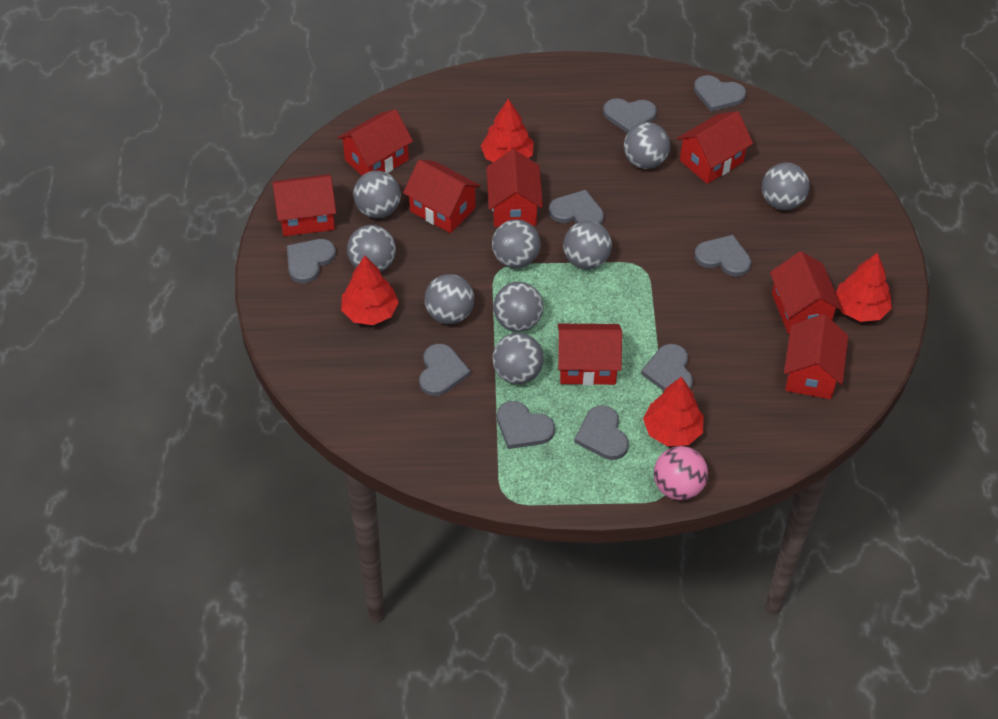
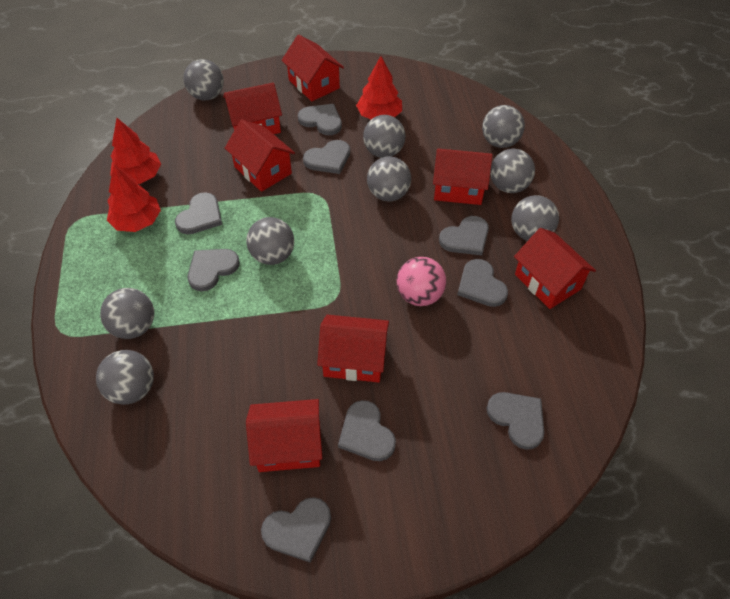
red house: [273,174,336,236] [337,109,413,176] [403,160,481,233] [486,149,543,227] [558,324,622,385] [677,111,753,184] [770,251,842,334] [784,314,848,399] = 8 -> [223,83,282,134] [225,119,295,192] [246,399,322,472] [282,35,344,101] [317,315,389,382] [433,149,492,205] [514,228,596,309] = 7
red tree: [341,256,399,325] [481,98,534,162] [643,377,704,446] [836,252,892,322] = 4 -> [107,164,161,232] [110,118,161,184] [356,56,402,119] = 3

